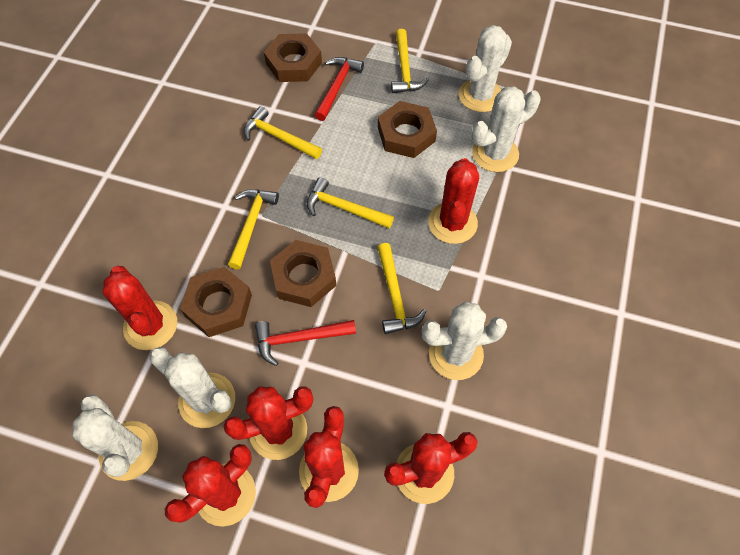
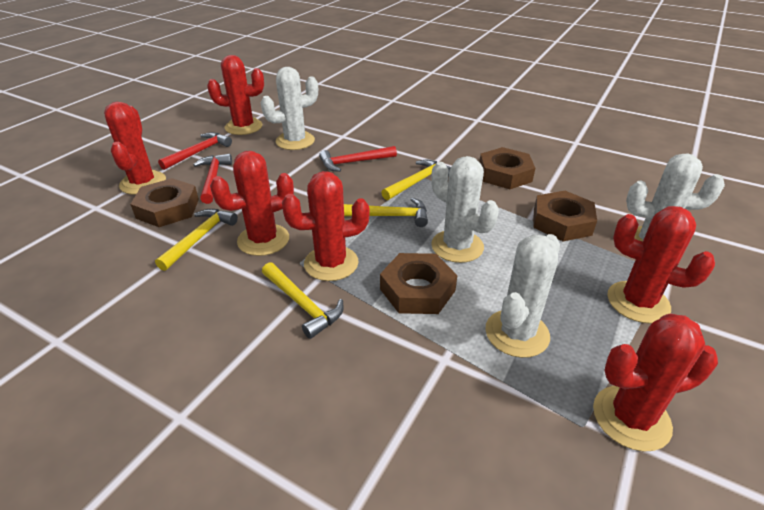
red hammer: [255,320,356,366] [315,57,364,121] = 2 -> [158,132,232,170] [193,154,232,204] [319,146,397,172] = 3
white cactus: [72,395,158,481] [149,347,235,428] [422,302,507,380] [459,25,512,112] [472,86,541,172] = 5 -> [261,67,318,150] [431,156,499,263] [485,234,560,358] [626,153,725,242] = 4
yellow hammer: [228,189,279,270] [244,106,322,159] [307,177,394,228] [377,243,426,334] [391,29,429,93] = 5 -> [155,209,238,271] [262,262,344,339] [344,198,428,227] [381,160,451,200] = 4

